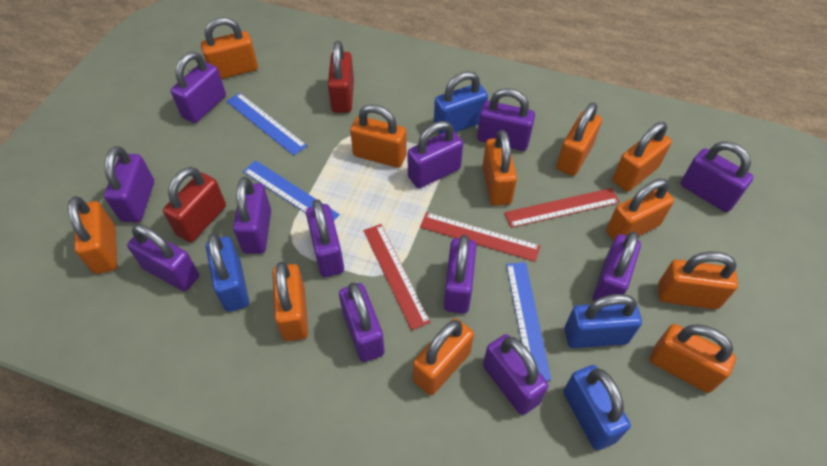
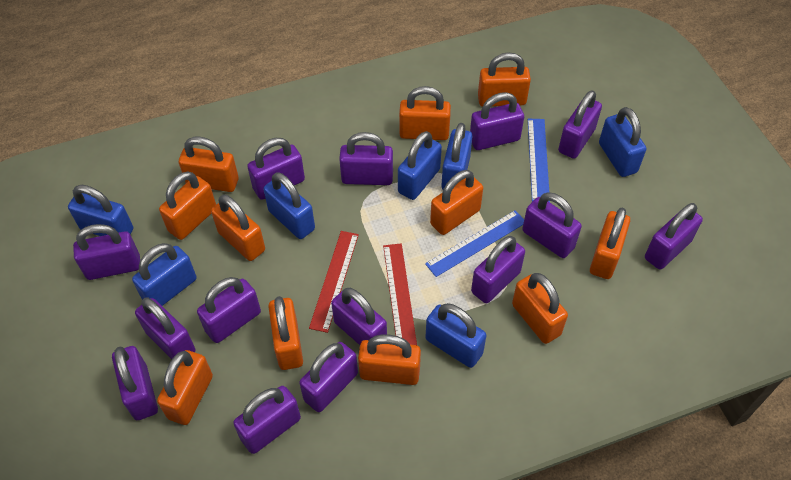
blue padlock: [206,233,249,312] [434,71,488,134] [563,365,631,450] [565,294,642,348] = 4 -> [68,185,133,236] [132,243,197,306] [263,172,315,239] [398,131,442,200] [426,303,486,368] [441,123,473,189] [599,107,646,177] = 7
blue ruler: [226,93,307,155] [243,160,340,220] [506,262,551,381] = 3 -> [425,210,524,277] [528,119,550,202] = 2
purple padlock: [104,146,154,222] [127,224,199,291] [171,52,226,123] [233,177,271,254] [306,199,344,277] [339,282,385,362] [408,121,463,188] [444,235,476,314] [477,88,535,151] [483,334,548,415] [593,231,641,301] [681,141,753,212] = 12 -> [73,224,140,280] [112,346,158,420] [135,297,195,359] [197,277,261,343] [233,386,301,454] [247,138,305,200] [299,342,358,412] [331,288,387,345] [339,132,393,185] [470,92,524,150] [471,236,525,303] [522,192,582,258] [558,90,602,159] [645,203,703,269] = 14
red padlock: [163,167,226,242] [328,41,354,113] = 2 -> none = 0
red ruler: [363,224,431,330] [420,212,540,262] [504,188,620,228] = 3 -> [309,231,359,333] [383,243,417,345] = 2

